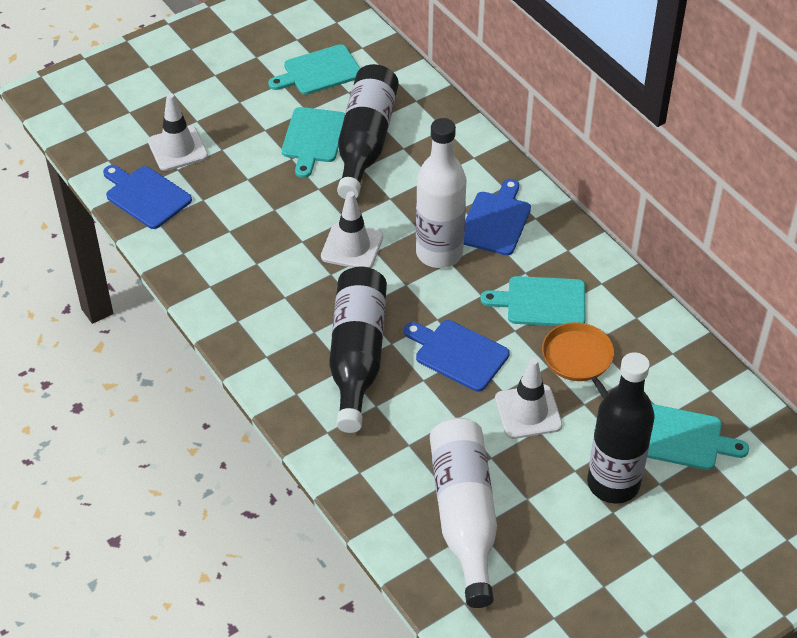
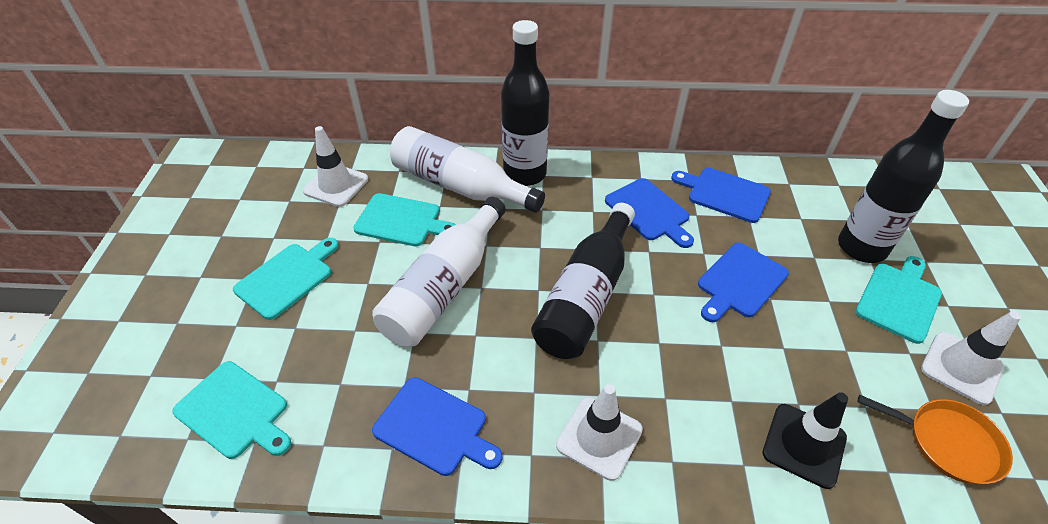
black traffic cone: none = 0 -> [763,392,848,489] = 1
blue cutting board: [103,165,192,229] [404,320,510,392] [464,179,531,256] = 3 -> [372,377,503,476] [605,178,694,248] [671,168,771,223] [698,242,789,322] = 4

